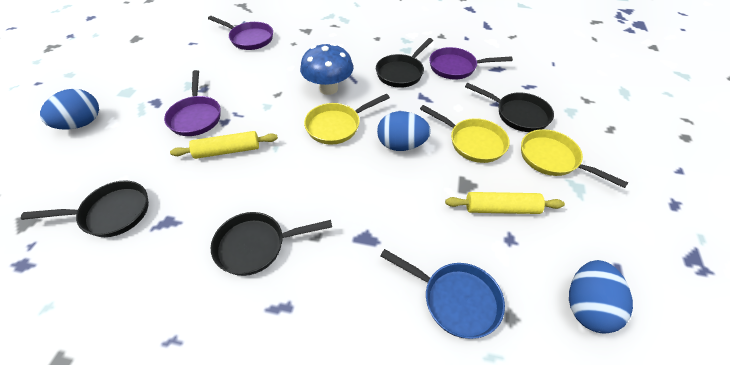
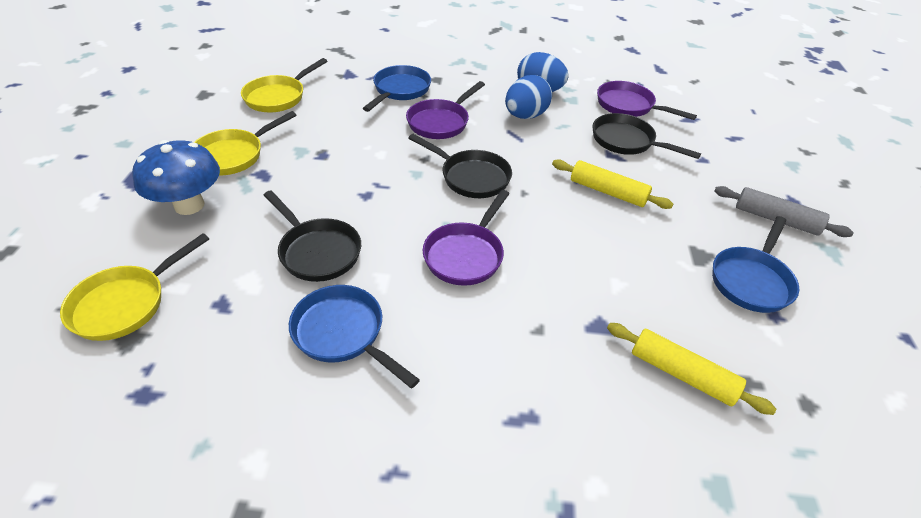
black pan: [21,180,149,237] [211,212,332,276] [376,38,433,88] [465,83,554,132] = 4 -> [264,191,361,282] [409,134,512,198] [593,113,701,159] = 3
blue egg: [40,89,99,130] [377,111,431,151] [569,260,633,334] = 3 -> [505,75,552,119] [517,52,569,92] = 2
blue pan: [380,249,505,339] = 1 -> [289,285,420,388] [363,65,431,112] [712,216,799,313] = 3
grey rolling pin: none = 0 -> [714,186,853,237] = 1

